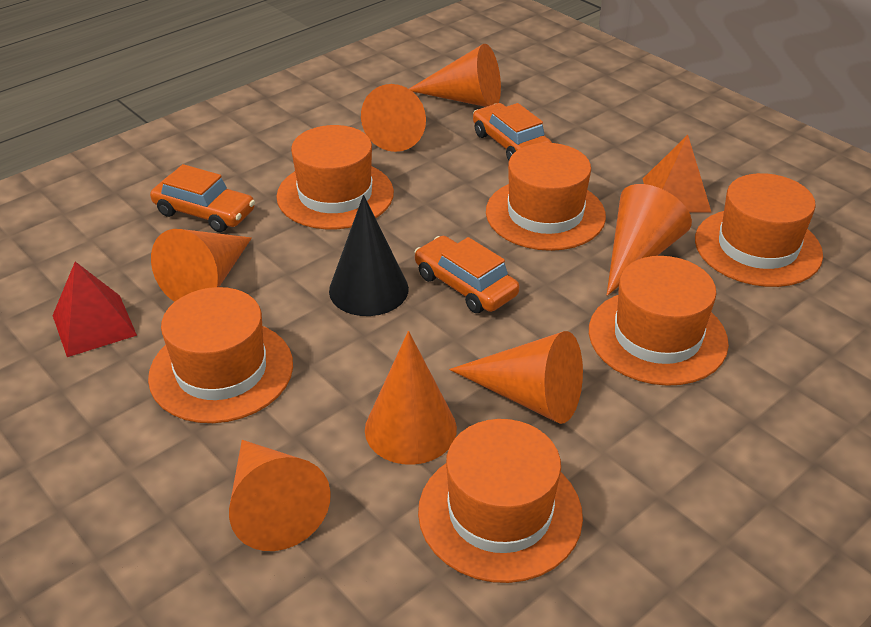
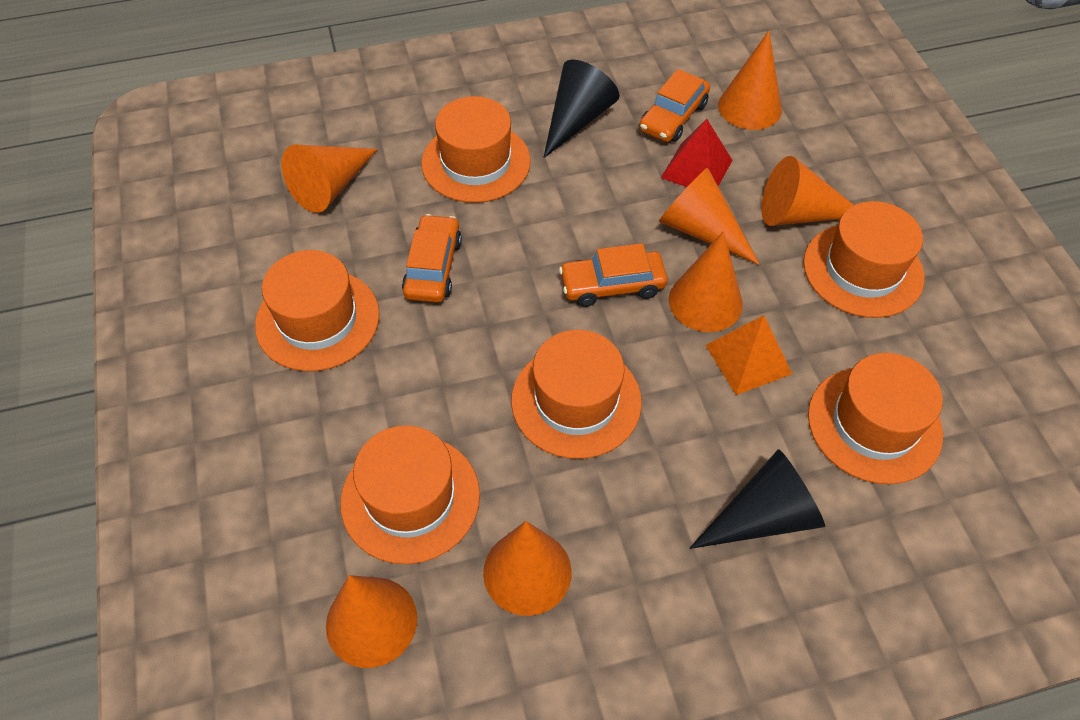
black cone: [329,195,409,316] = 1 -> [543,60,620,158] [690,449,825,549] = 2

